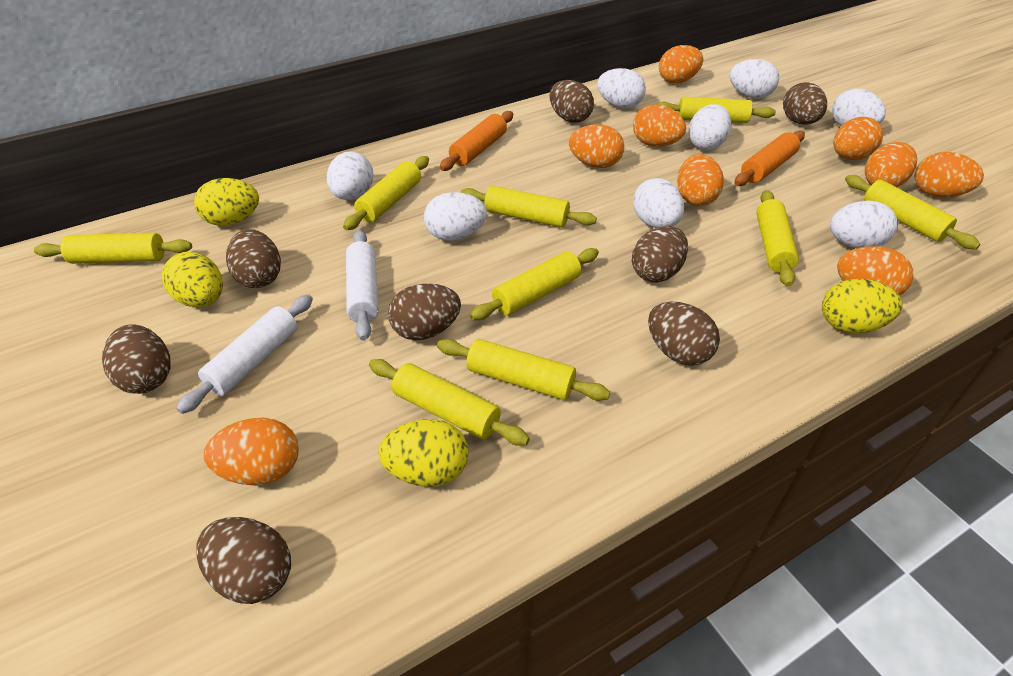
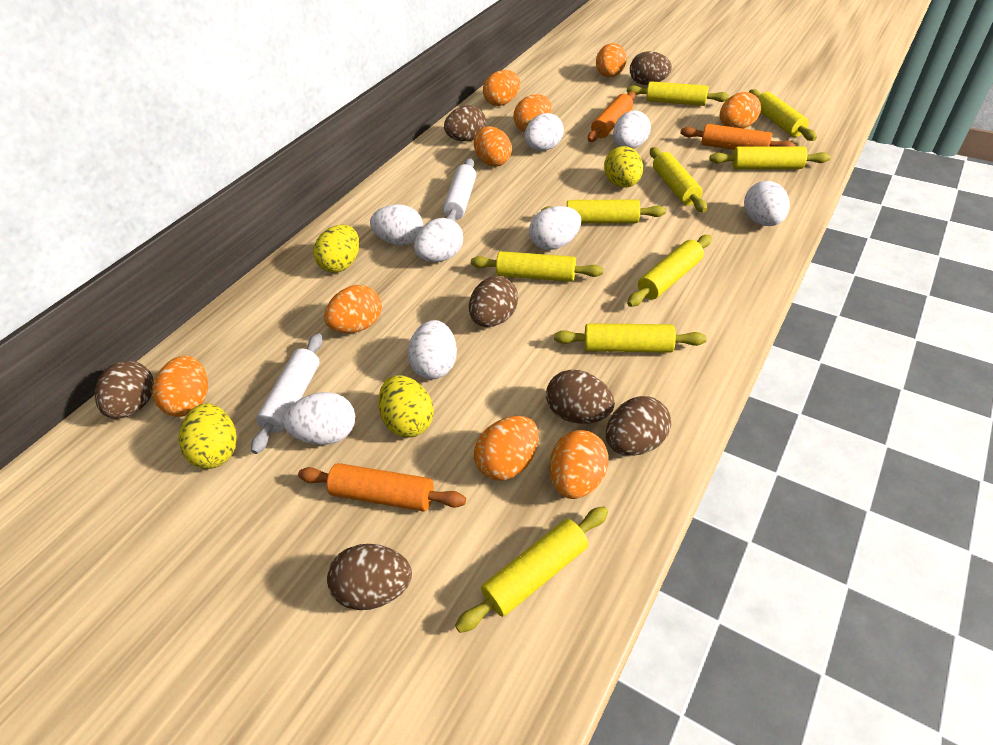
brown egg: [102,324,170,394] [196,517,291,604] [226,229,281,288] [388,283,461,340] [550,80,594,123] [632,226,688,283] [648,302,720,366] [783,82,827,124] = 8 -> [95,361,154,419] [327,544,412,610] [444,105,486,141] [469,276,518,327] [546,370,615,424] [606,396,671,456] [630,51,672,85] = 7
orange rolling pin: [440,111,513,171] [734,131,805,186] = 2 -> [298,463,466,512] [588,91,636,142] [680,124,795,150] = 3

